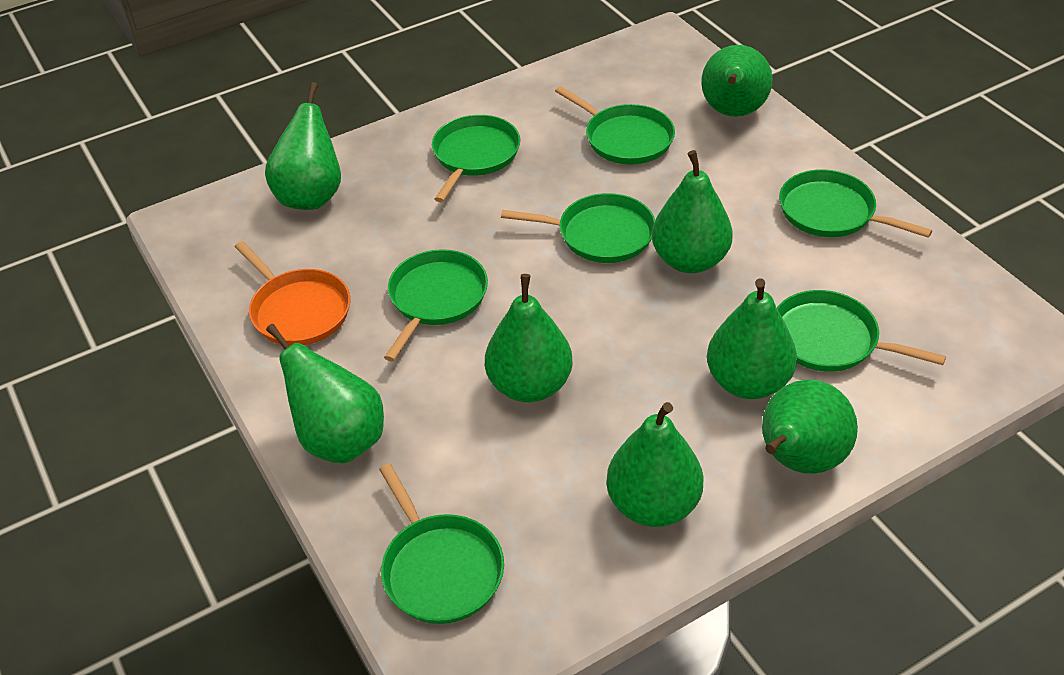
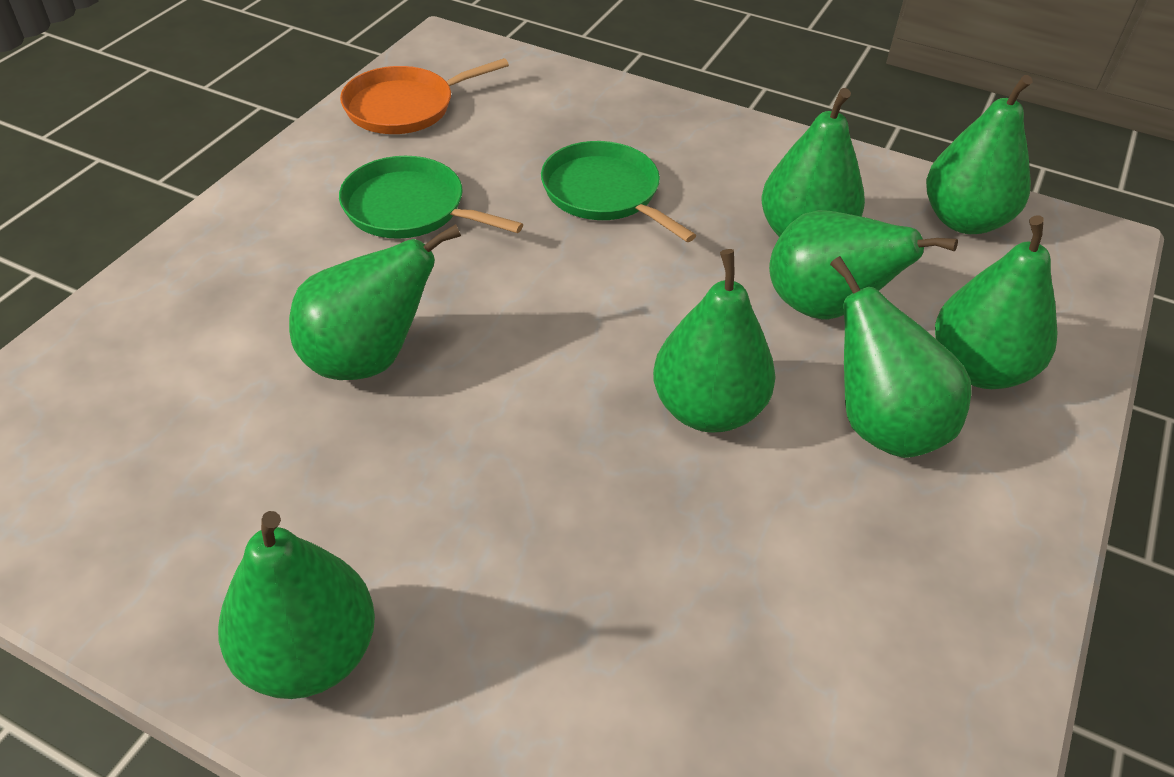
green pan: [379,463,504,624] [384,249,488,361] [432,115,520,202] [501,193,655,263] [555,86,675,165] [777,290,946,372] [779,169,932,238] = 7 -> [339,156,523,239] [541,141,696,242] = 2

